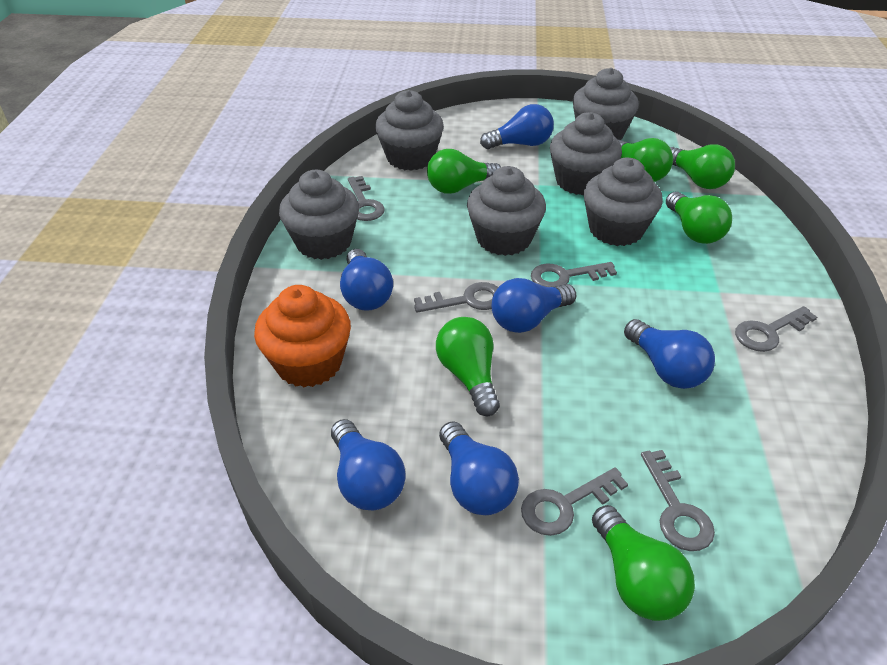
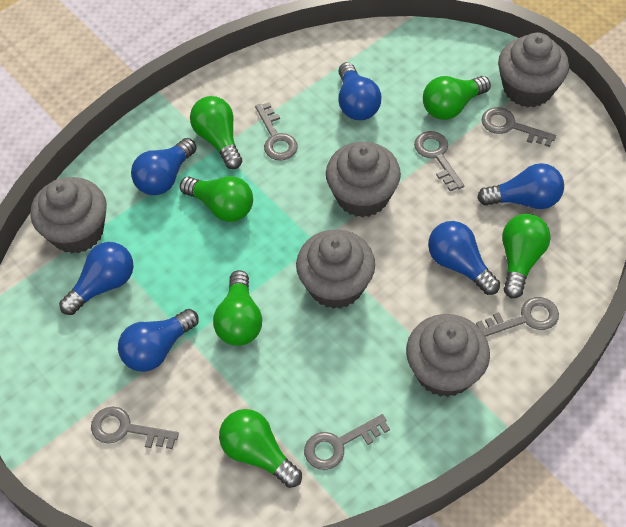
grey cupcake: [279,170,359,260] [375,90,444,171] [467,166,546,256] [550,112,622,195] [572,68,639,140] [584,158,663,246] = 6 -> [30,177,107,254] [296,229,375,309] [326,142,401,218] [406,314,490,397] [498,33,569,107] = 5
orange cupcake: [254,285,351,387] = 1 -> none = 0

